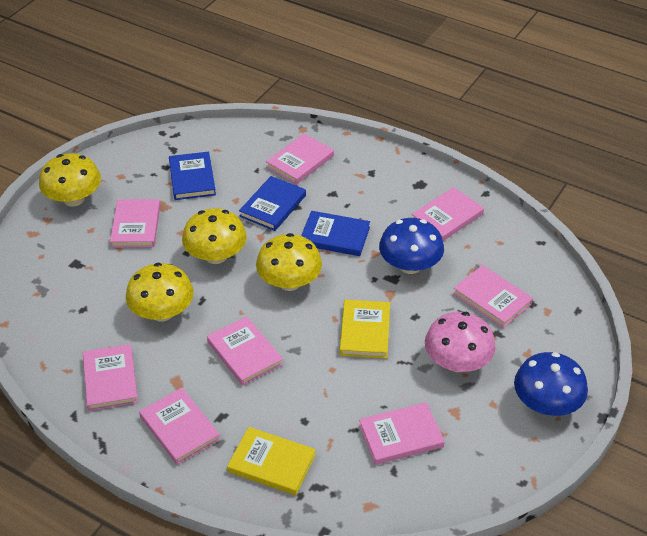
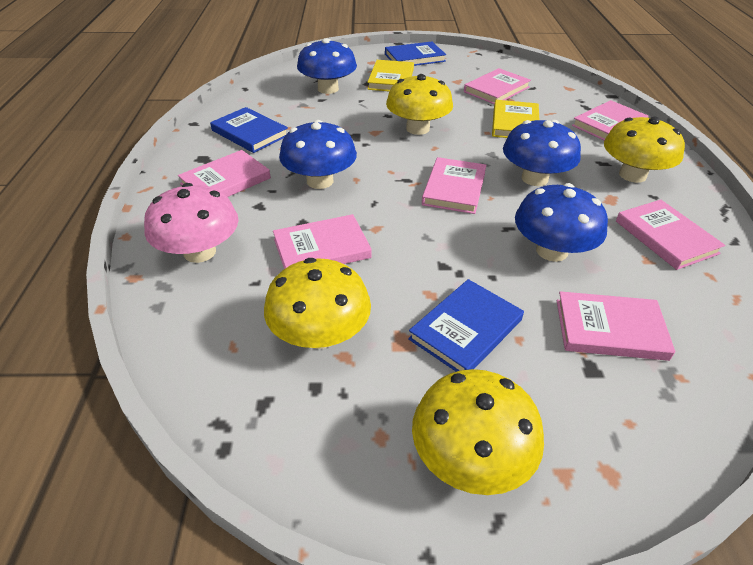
blue mushroom: [379,218,444,274] [514,352,588,416] = 2 -> [279,120,357,189] [297,38,357,94] [503,120,581,186] [515,183,608,262] = 4
pink book: [83,344,138,411] [110,199,160,248] [139,388,220,465] [207,317,283,386] [266,134,334,184] [359,402,445,465] [412,187,484,241] [453,265,533,328] = 8 -> [178,150,271,197] [273,214,372,269] [422,157,487,214] [464,68,531,104] [557,291,675,361] [572,100,648,140] [616,200,725,270] = 7

